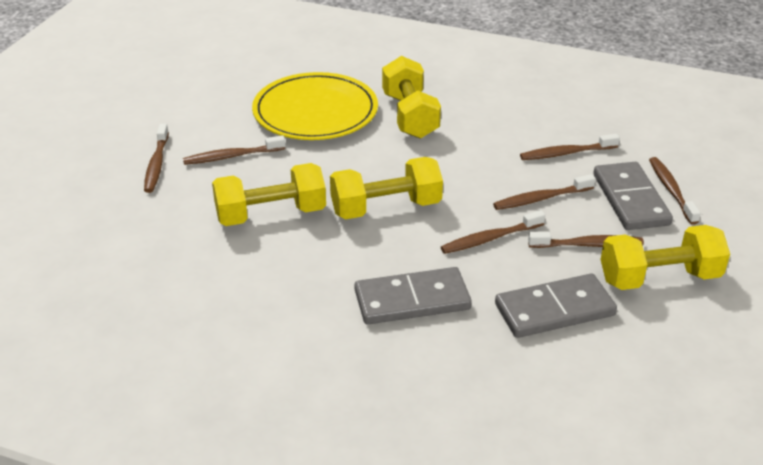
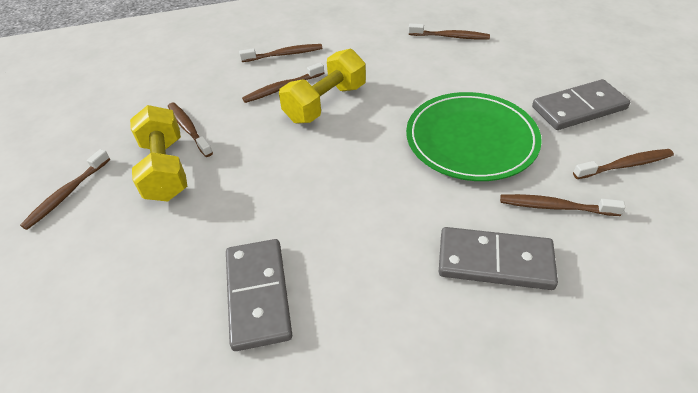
green plate: none = 0 -> [406,92,542,181] = 1
yellow dumbbell: [212,163,326,226] [330,157,443,219] [382,56,441,139] [601,225,730,290] = 4 -> [130,105,187,202] [279,49,366,123] = 2
yellow plate: [252,72,378,140] = 1 -> none = 0

